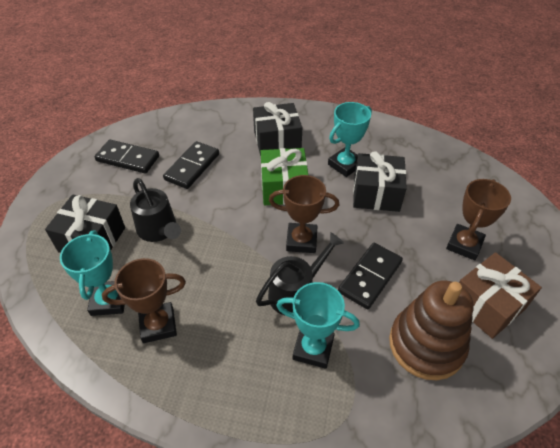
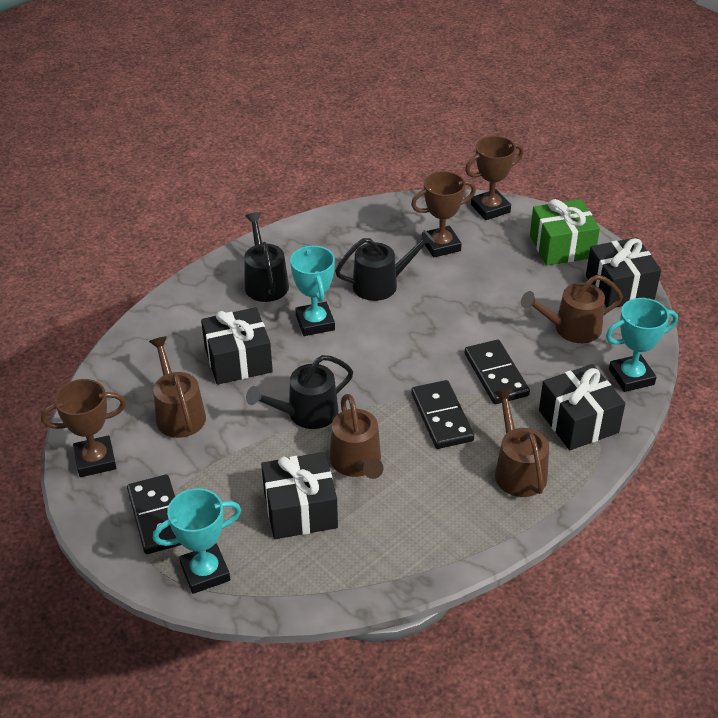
black gift: [45,194,125,253] [253,102,302,156] [353,151,407,212] = 3 -> [201,307,273,385] [261,452,338,539] [539,364,625,450] [586,237,661,308] = 4
black watering can: [130,178,181,242] [256,232,344,315] = 2 -> [244,212,289,302] [246,355,353,429] [335,230,435,301] = 3
brown gift: [459,252,542,339] = 1 -> none = 0
brown stacking toy: [389,281,474,380] = 1 -> none = 0
brown watering can: none = 0 -> [149,336,206,438] [330,394,384,479] [493,388,549,497] [521,275,623,343] = 4

